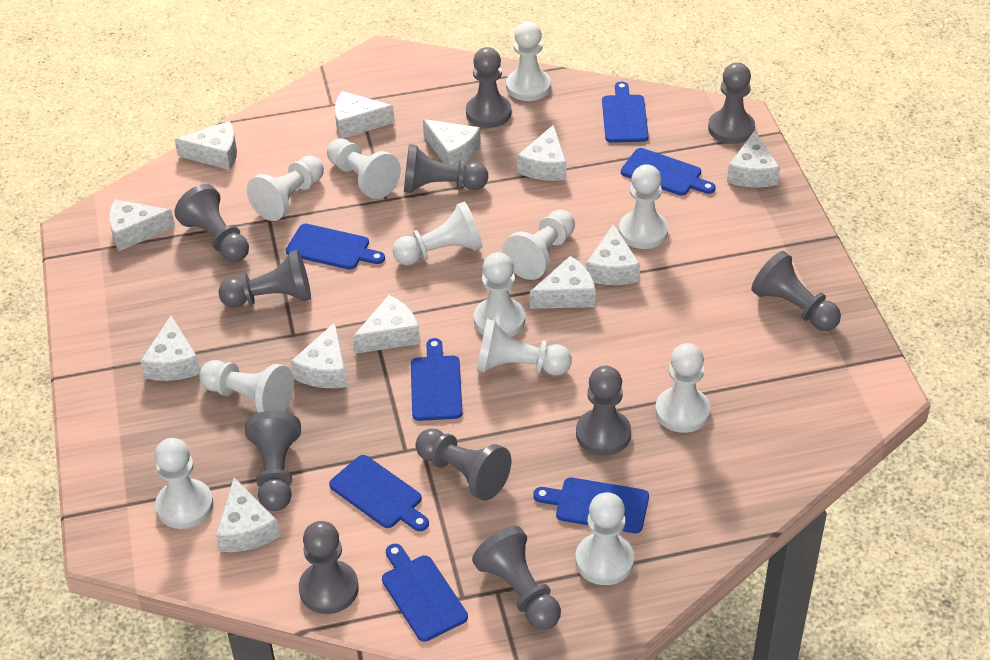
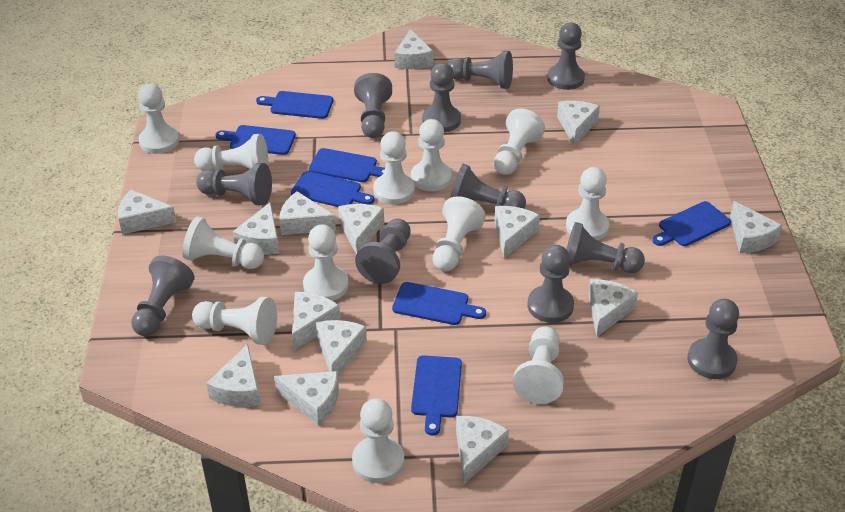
white cheese: [109,199,175,251] [140,315,200,381] [174,121,237,170] [216,478,280,552] [290,322,347,388] [335,91,395,138] [353,295,420,354] [423,119,481,166] [517,124,567,181] [530,256,596,309] [586,224,640,285] [727,131,780,188] = 12 -> [118,189,177,235] [206,344,260,407] [233,202,279,254] [274,371,339,426] [279,191,336,235] [292,292,341,350] [316,320,367,375] [338,204,384,254] [394,29,433,69] [456,416,509,485] [494,206,540,258] [557,101,600,146] [588,279,638,337] [730,201,782,253] = 14

